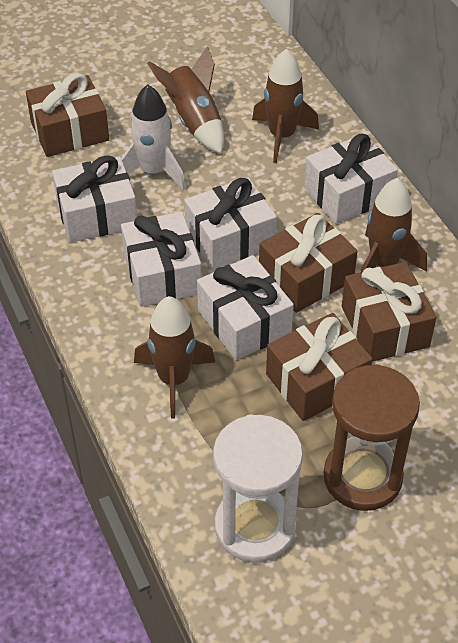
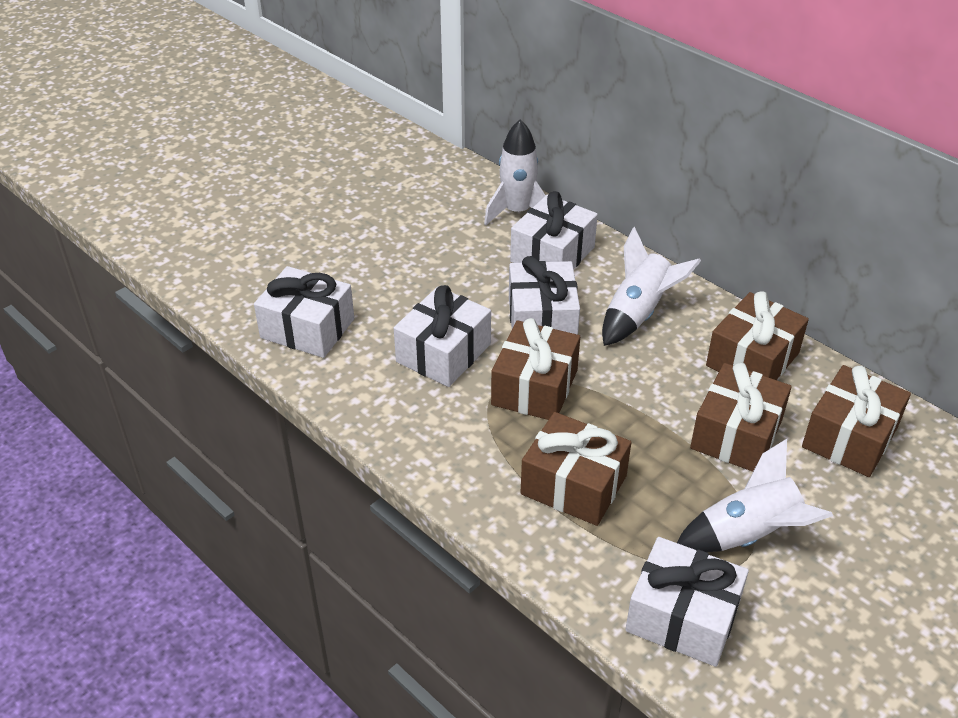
brown gift: [26,73,109,157] [259,213,358,313] [266,313,372,421] [342,262,436,362] = 4 -> [491,318,580,420] [521,412,631,526] [690,363,792,472] [706,291,809,380] [802,365,911,477] = 5
brown hourglass: [323,364,420,511] = 1 -> none = 0
brown rocket: [134,296,215,419] [147,46,224,154] [252,49,319,163] [360,178,427,272] = 4 -> none = 0
white hourglass: [213,414,303,563] = 1 -> none = 0
white rocket: [121,84,186,190] = 1 -> [484,120,546,225] [602,227,701,346] [677,439,833,552] = 3

